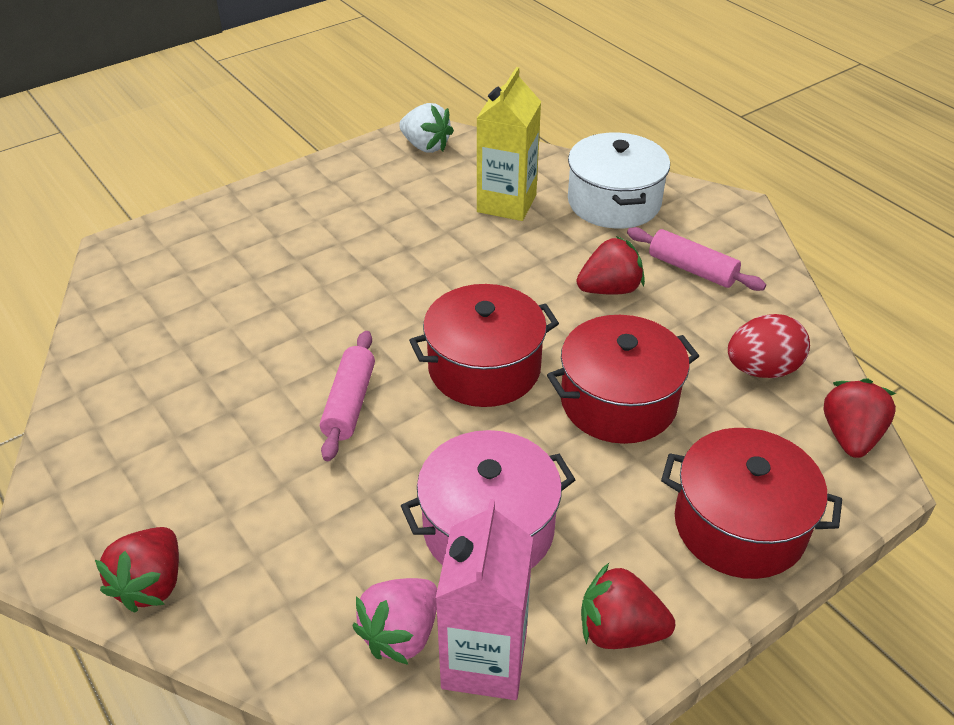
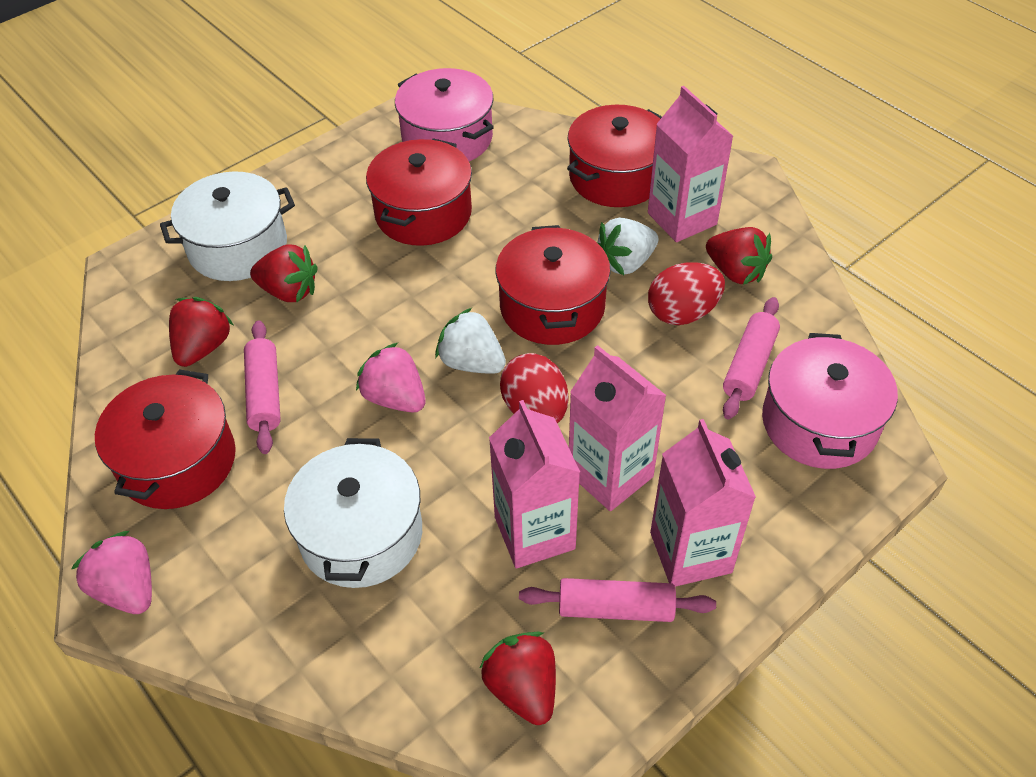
pink carton: [436,499,533,700] = 1 -> [489,400,580,569] [569,345,667,511] [648,86,733,242] [650,419,756,587] = 4
pink pot: [401,430,576,569] = 1 -> [395,68,494,162] [762,333,898,469] = 2
pink rolling pin: [320,331,375,461] [627,227,766,291] = 2 -> [244,320,281,454] [519,578,716,622] [723,297,780,420] = 3
pink strawberry: [352,578,437,665] = 1 -> [72,531,152,614] [356,343,425,412] = 2
red egg: [728,314,810,378] = 1 -> [500,353,568,423] [648,262,725,325] = 2
red pot: [409,284,559,407] [547,315,699,444] [661,428,842,579] = 3 -> [95,369,236,509] [366,138,472,246] [495,225,611,345] [567,105,662,207] = 4
white pot: [568,132,670,229] = 1 -> [160,171,295,281] [284,438,422,588] = 2
white strawberry: [399,103,454,153] = 1 -> [435,308,506,374] [597,218,659,275] = 2
yellow carton: [476,67,541,221] = 1 -> none = 0

